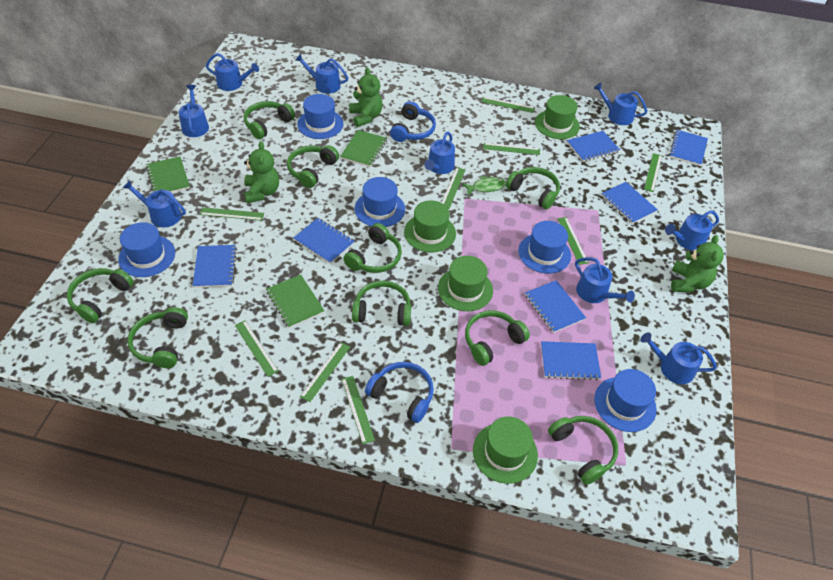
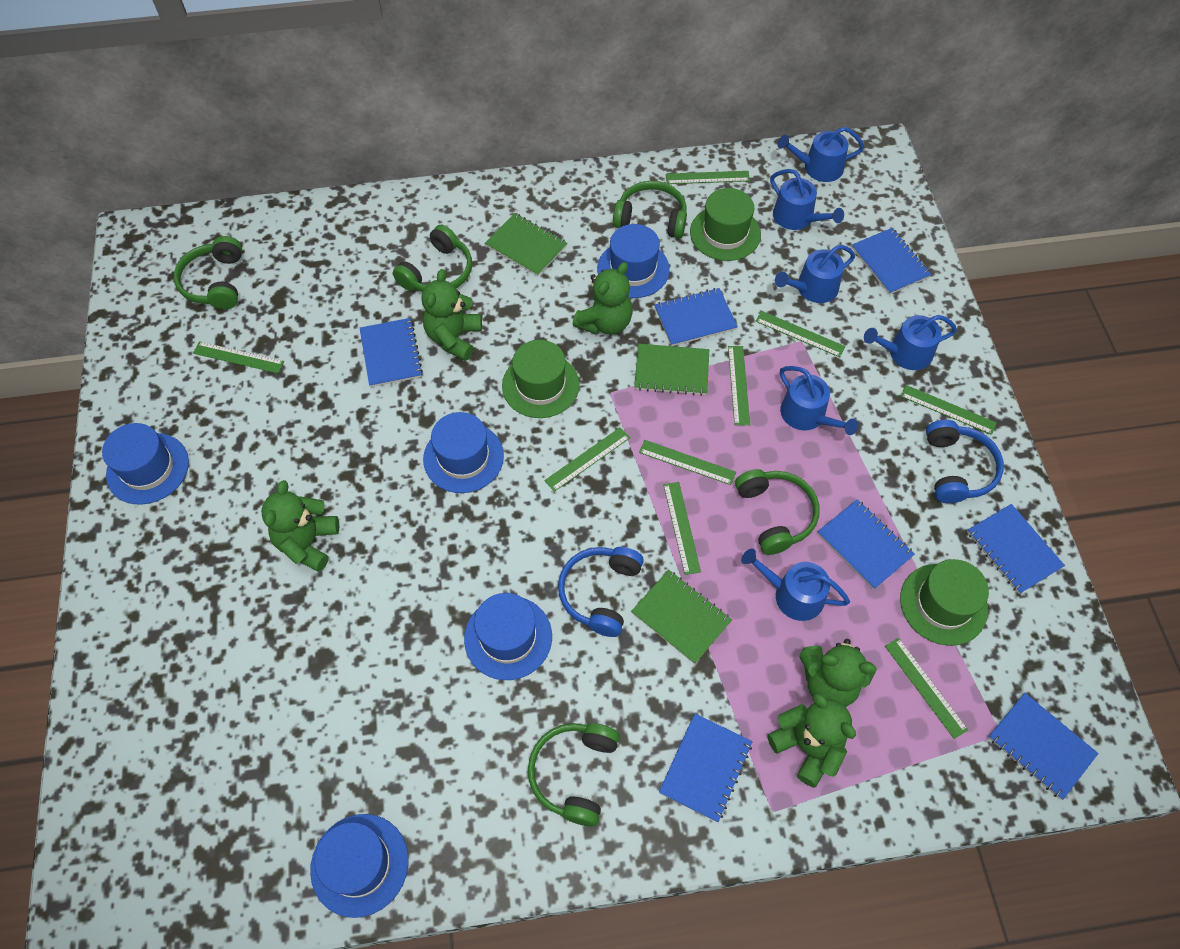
blue watering can: [123,180,186,227] [179,85,209,137] [206,53,259,91] [295,54,348,94] [424,132,455,174] [575,257,635,303] [594,83,647,125] [640,332,717,384] [665,210,719,250] = 9 -> [741,548,850,621] [770,169,844,230] [775,245,855,303] [777,127,864,182] [780,366,858,435] [864,315,957,370] = 6
green fish: [462,176,506,196] = 1 -> none = 0
green hat: [404,200,456,253] [438,256,493,311] [473,416,538,484] [535,95,580,139] = 4 -> [502,340,579,418] [690,188,761,261] [900,559,989,646] = 3
green headphones: [67,268,134,323] [127,307,188,368] [244,101,295,139] [287,145,339,188] [344,223,402,273] [352,281,411,326] [465,310,530,366] [506,167,560,210] [548,416,618,485] = 9 -> [174,236,242,309] [393,224,472,292] [528,723,620,827] [613,181,687,238] [735,469,819,555] = 5
green teddy bear: [244,141,279,203] [349,67,383,127] [671,235,724,292] = 3 -> [261,480,339,572] [421,269,482,361] [573,262,633,335] [767,693,856,787] [799,639,877,707] = 5

